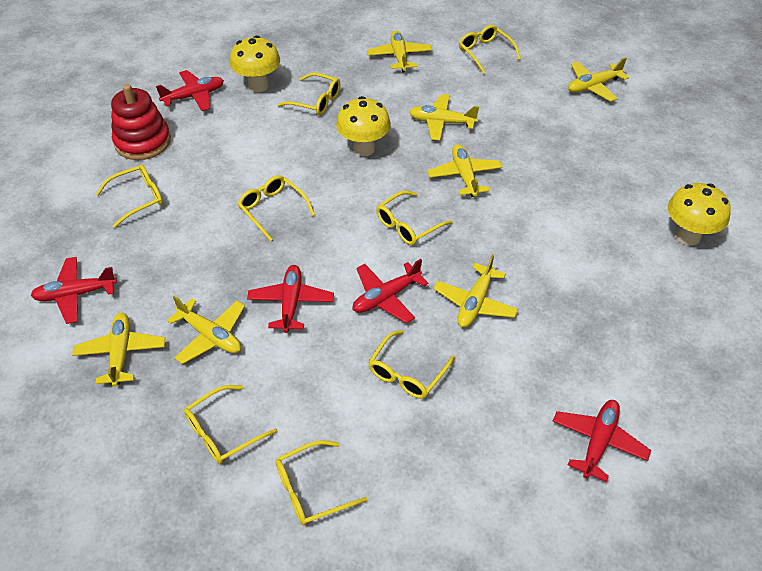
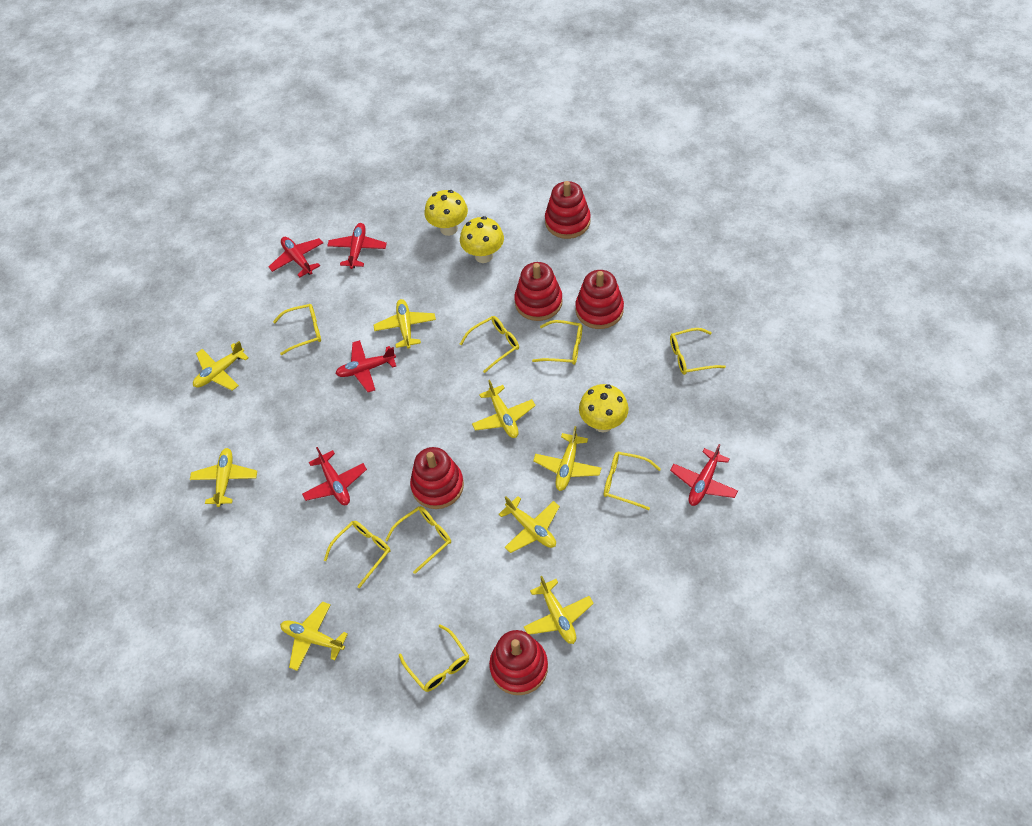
red stacking toy: [111,84,171,160] = 1 -> [410,447,464,509] [489,630,548,695] [514,262,563,321] [545,181,591,239] [575,270,624,329] = 5
yellow plane: [72,313,165,387] [167,296,245,364] [367,30,432,73] [409,94,479,141] [427,144,502,197] [434,254,518,327] [568,57,629,102] = 7 -> [190,448,257,507] [193,341,248,391] [280,601,348,671] [373,299,436,349] [472,380,536,438] [498,496,560,553] [524,576,594,644] [533,426,601,491] = 8

